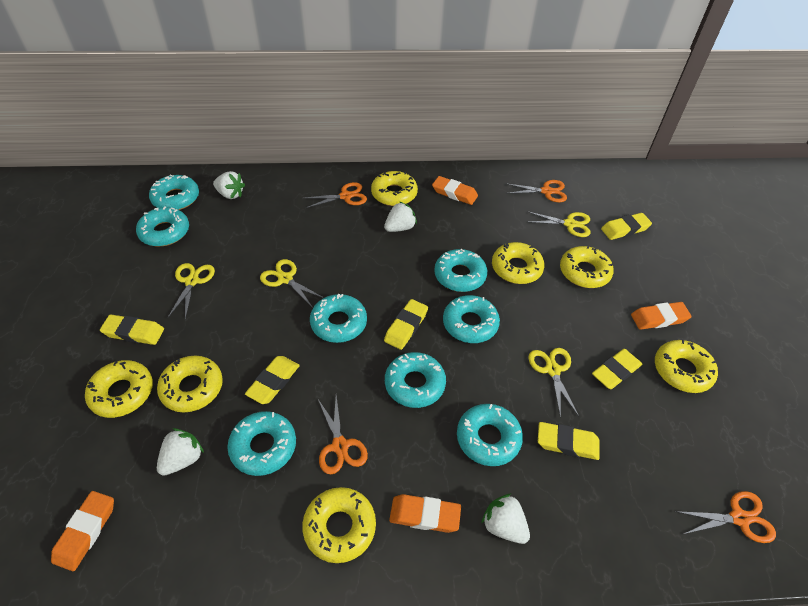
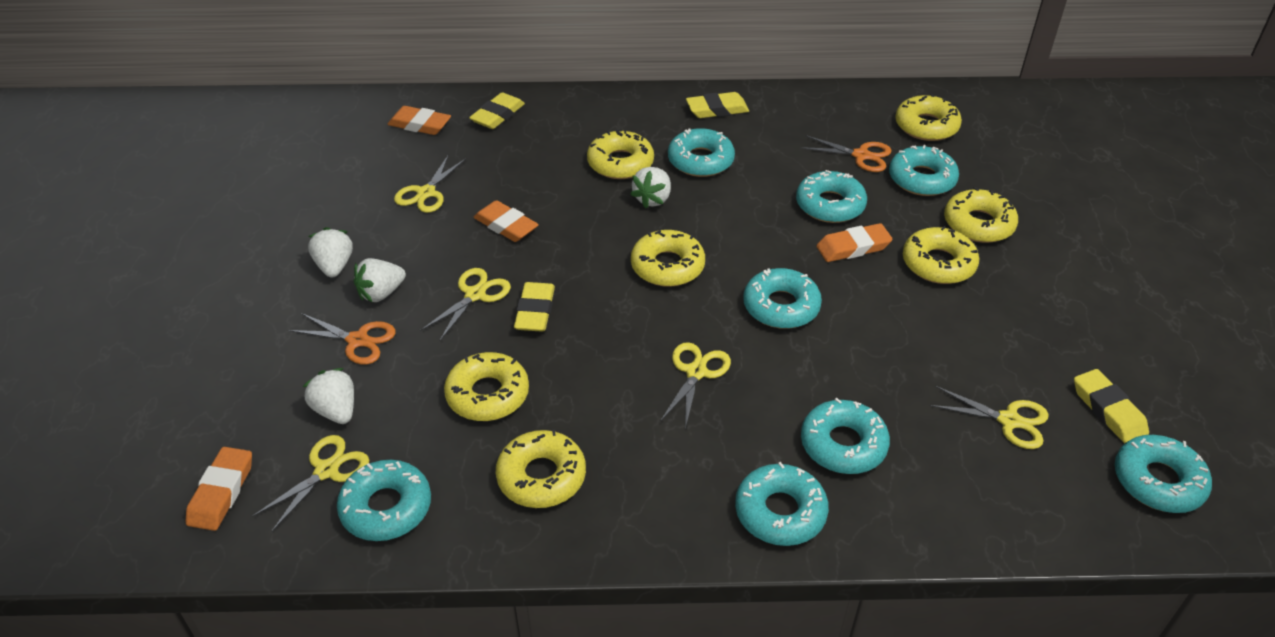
orange scissors: [304,182,367,208] [318,396,368,474] [505,180,567,202] [675,491,776,543] = 4 -> [288,313,396,365] [800,135,892,172] = 2
yellow eraser: [100,315,164,345] [245,356,300,404] [384,299,428,350] [538,422,600,460] [592,349,642,389] [601,213,652,240] = 6 -> [469,93,525,129] [514,282,555,332] [686,92,749,118] [1074,369,1149,443] = 4
yellow scissors: [168,263,215,320] [260,259,324,308] [527,211,590,237] [528,348,579,419] = 4 -> [252,435,369,532] [394,154,467,213] [420,268,511,341] [660,342,731,429] [929,386,1049,449] = 5

